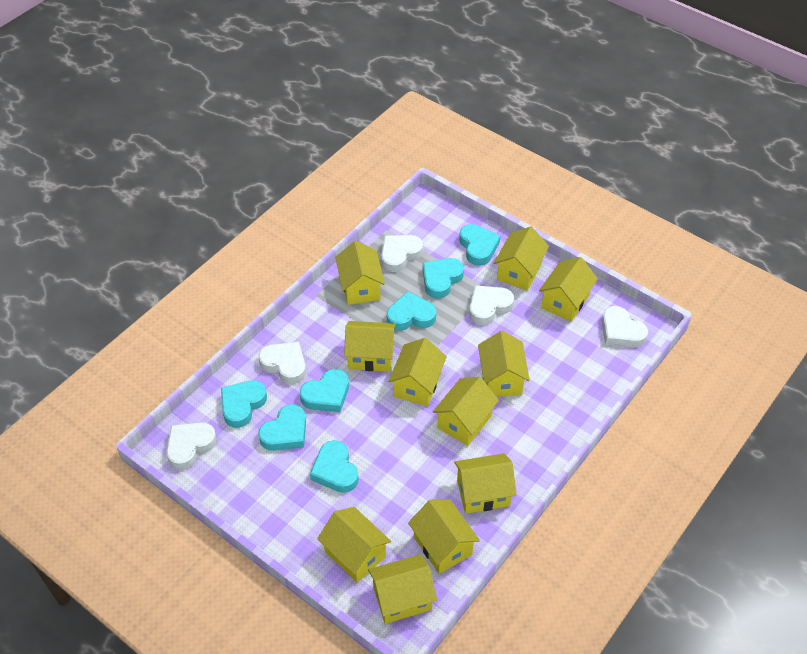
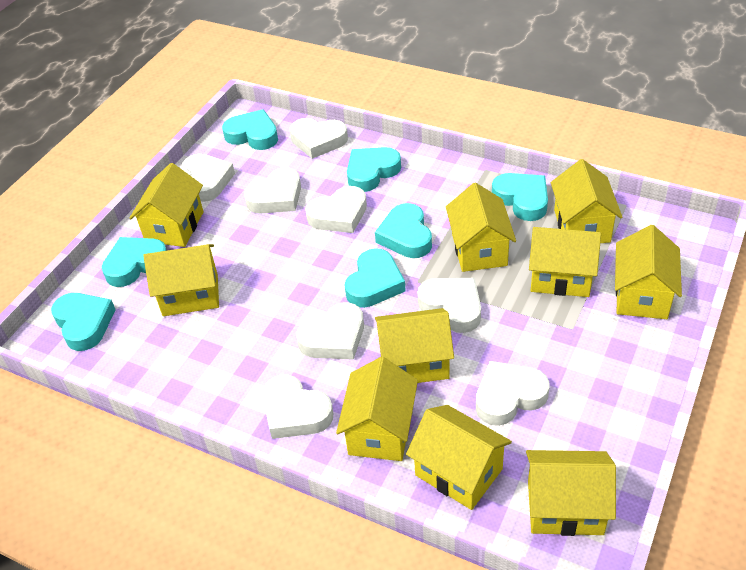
white heart: [166,422,217,470] [258,342,306,384] [381,235,423,272] [469,286,514,325] [602,306,648,348] = 5 -> [182,154,235,202] [244,167,301,213] [262,374,333,439] [290,118,348,159] [296,302,364,360] [305,186,367,233] [417,278,481,333] [476,361,549,426] = 8
yellow house: [317,507,391,583] [335,241,385,305] [344,321,396,372] [368,554,437,624] [388,338,447,406] [408,499,480,574] [433,377,499,446] [454,453,517,514] [478,331,530,397] [494,226,549,291] [539,257,598,322] = 11 -> [130,163,204,247] [143,244,219,316] [336,357,418,461] [375,308,454,383] [406,405,512,510] [446,183,516,272] [526,450,616,536] [529,227,601,297] [551,159,623,243] [615,225,682,319] = 10

